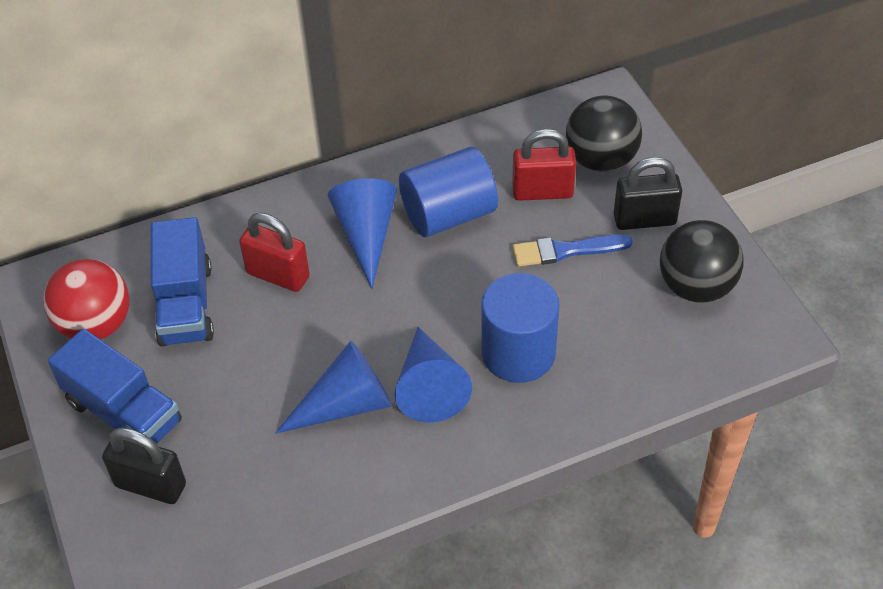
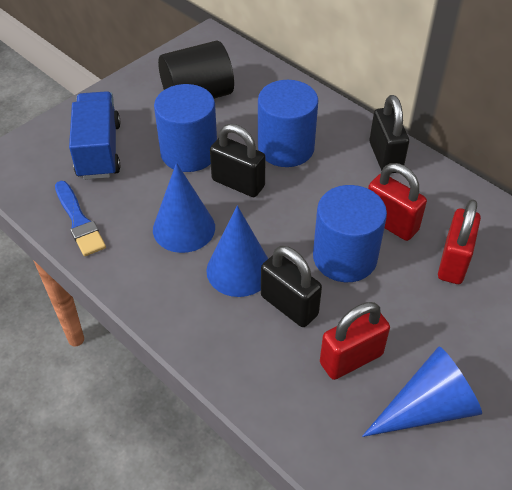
black ball: [566,95,642,172] [660,220,744,303] = 2 -> none = 0
black cylinder: none = 0 -> [158,40,234,99] = 1
black padlock: [102,427,186,504] [614,157,682,230] = 2 -> [210,124,266,197] [261,246,322,327] [370,95,409,173] = 3
blue cylinder: [399,147,498,237] [481,273,560,383] = 2 -> [154,84,217,172] [258,80,318,167] [313,185,387,282] = 3
blue truck: [48,329,182,444] [151,217,214,347] = 2 -> [69,91,121,180] = 1
red ball: [43,259,130,340] = 1 -> none = 0
red padlock: [239,213,310,292] [512,129,576,201] = 2 -> [320,302,390,380] [368,163,427,241] [438,199,481,284] = 3

